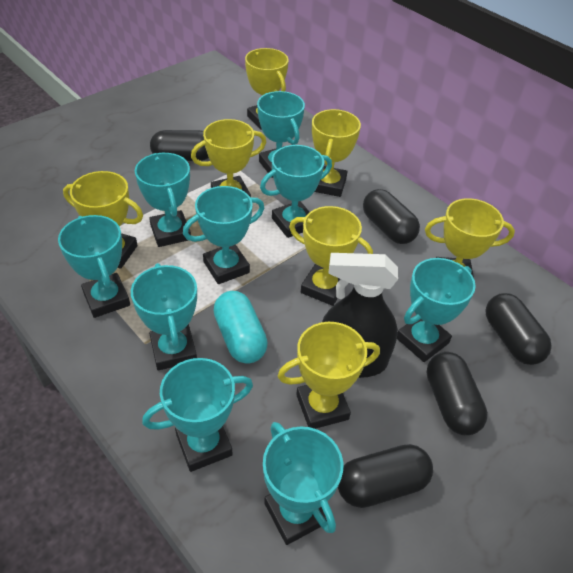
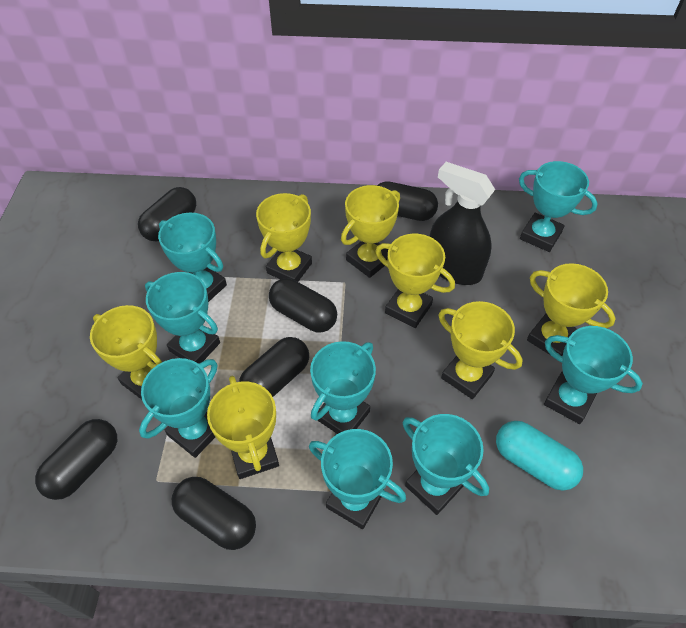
black capsule: [150,130,209,161] [338,444,433,508] [363,189,420,244] [427,352,488,435] [485,293,552,365] = 5 -> [35,419,117,500] [138,187,196,242] [172,477,256,550] [239,337,309,397] [269,278,337,332] [377,181,438,221] = 6
turquoise trophy: [58,215,130,318] [131,263,197,370] [135,153,191,247] [142,358,253,472] [183,186,264,284] [257,91,305,178] [260,145,332,238] [263,422,343,545] [397,258,476,362] = 9 -> [139,358,217,458] [145,272,220,364] [158,213,227,302] [309,429,406,529] [310,341,376,434] [403,414,489,515] [519,161,598,252] [544,326,643,424] = 8

